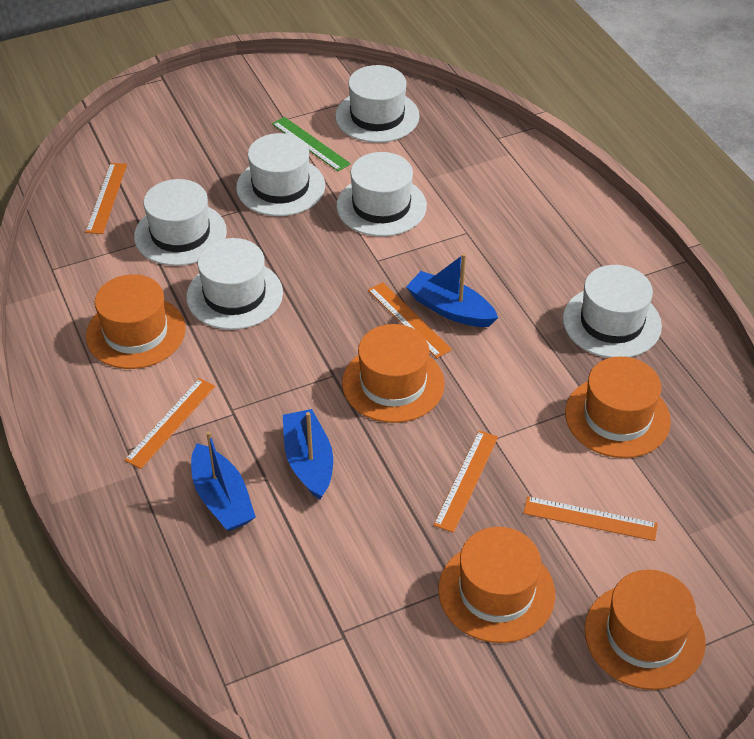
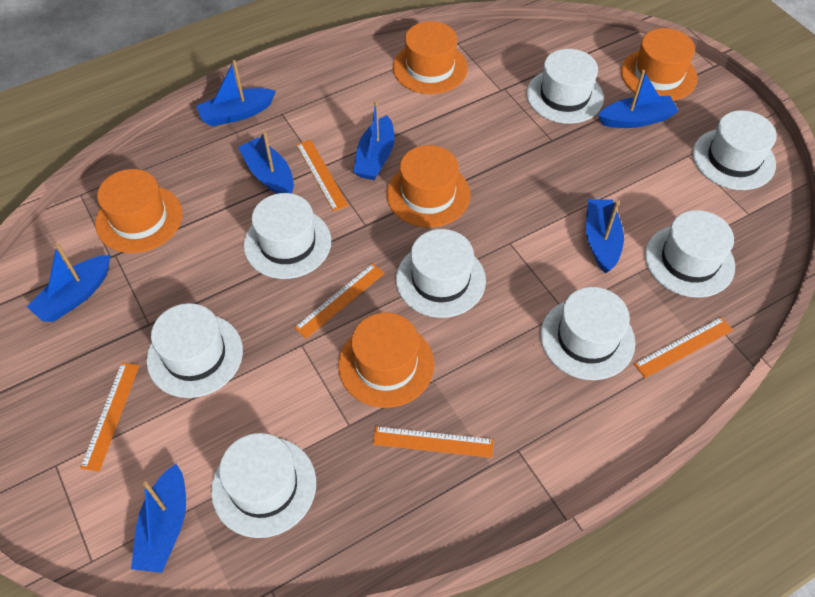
blue boat: [191,431,256,531] [283,409,333,500] [406,253,498,327] = 3 -> [27,243,110,322] [131,464,186,573] [196,60,276,126] [238,131,294,194] [353,100,394,180] [586,199,624,273] [598,70,679,128] = 7
green ruler: [272,117,351,171] = 1 -> none = 0
white hat: [134,179,227,266] [186,238,283,330] [236,133,325,216] [335,65,420,143] [336,152,427,237] [563,265,662,358] = 6 -> [147,303,243,398] [211,433,316,538] [244,193,331,279] [396,229,486,318] [527,49,604,124] [540,287,635,380] [645,210,735,298] [693,110,777,190] = 8

